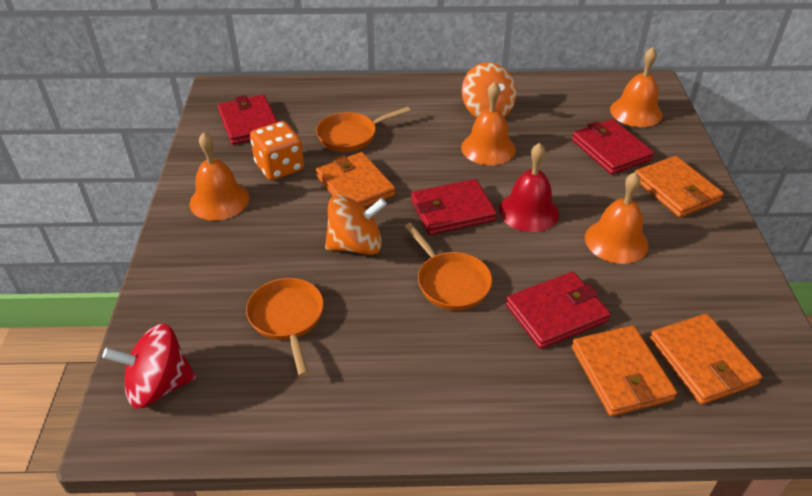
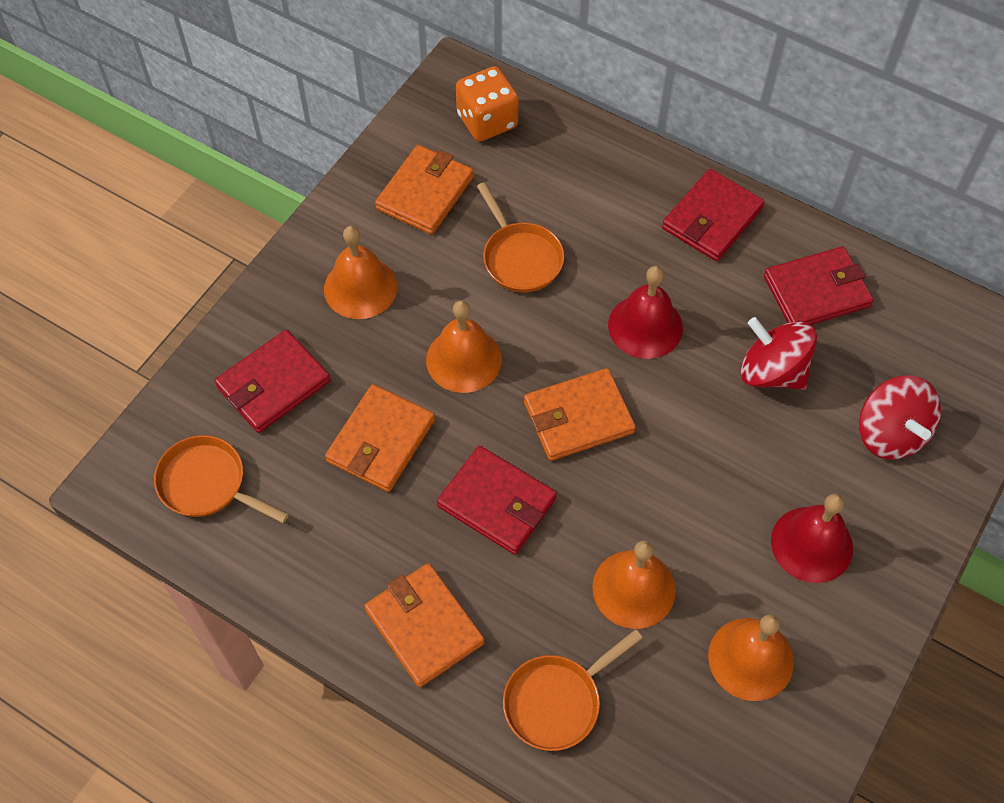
orange spinning top: [325,195,387,255] [462,62,517,118] = 2 -> none = 0
red bell: [499,143,559,232] = 1 -> [608,266,683,359] [771,494,853,583] = 2
red spinning top: [102,323,196,409] = 1 -> [740,317,817,390] [859,375,941,459] = 2

